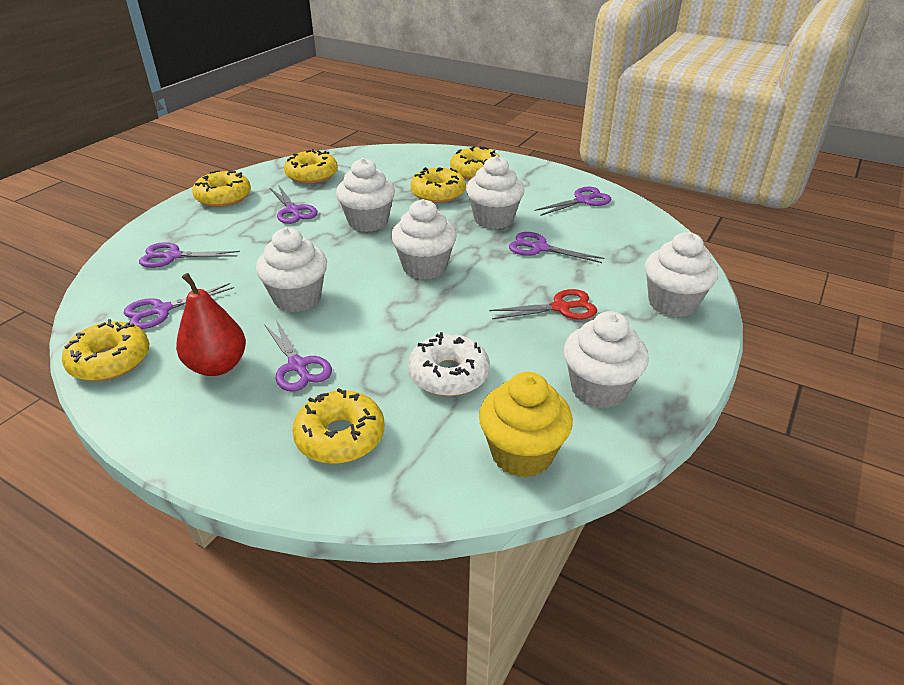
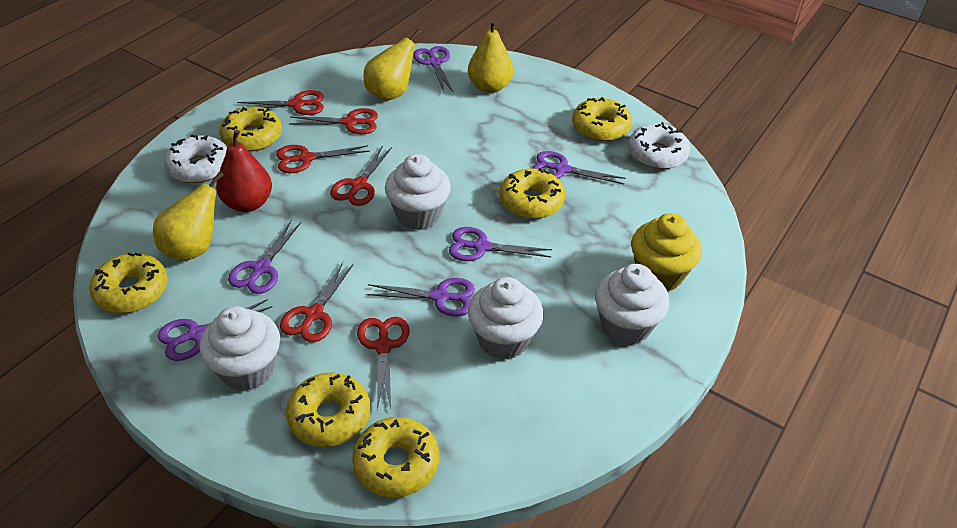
red scissors: [489,289,597,320] = 1 -> [237,90,324,115] [276,145,370,173] [280,262,354,342] [289,108,378,134] [330,146,392,206] [357,317,410,409] = 6
white cupcake: [256,228,327,312] [336,158,395,232] [391,199,457,280] [466,156,525,229] [564,311,649,408] [645,232,718,317] = 6 -> [199,306,280,391] [385,154,451,230] [468,277,543,360] [595,264,670,345] = 4
white donut: [408,332,490,396] = 1 -> [164,134,227,183] [628,122,690,169] = 2
yellow pear: none = 0 -> [153,171,224,261] [364,29,422,101] [468,19,513,93] = 3

